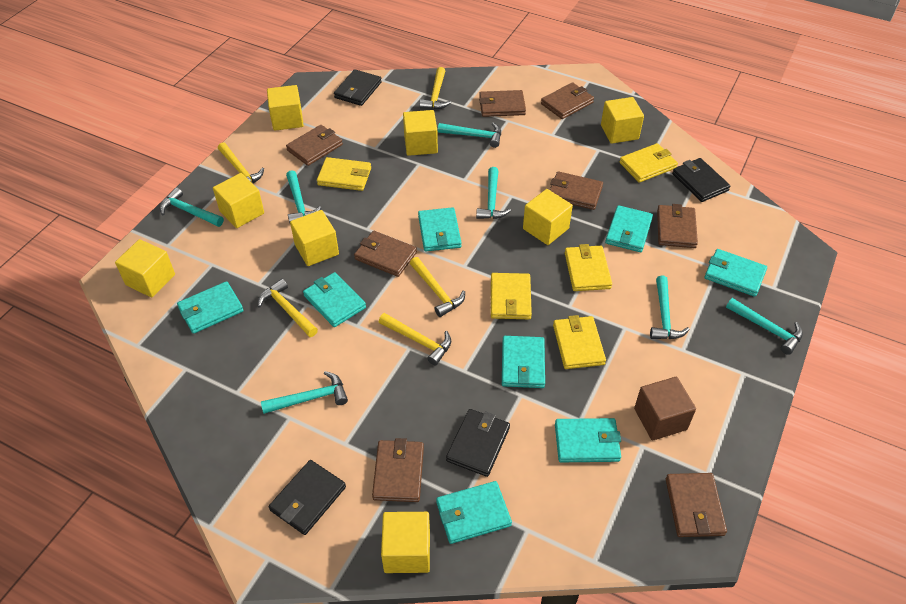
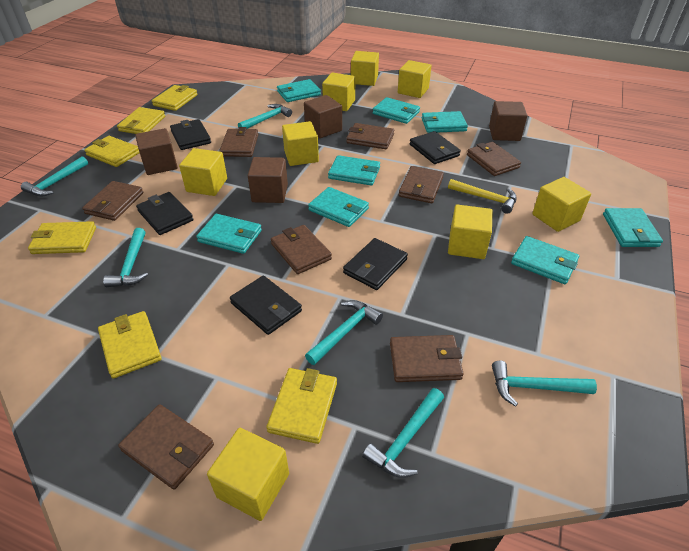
black wallet: [269,460,346,535] [334,69,382,106] [446,409,510,477] [672,158,730,202] = 4 -> [136,192,194,235] [170,119,211,150] [230,276,302,335] [343,238,408,290] [410,131,461,164] = 5
brown cube: [634,377,696,441] = 1 -> [135,128,178,175] [248,157,288,203] [304,95,342,138] [489,101,527,141] = 4
turquoise hammer: [160,188,224,227] [261,371,348,414] [286,170,321,223] [438,123,501,148] [476,167,511,219] [650,276,690,339] [726,298,803,355] = 7 -> [21,156,88,197] [103,228,148,287] [238,104,292,129] [305,300,383,365] [362,388,444,478] [492,361,597,407] = 6
yellow hammer: [218,142,264,183] [258,279,318,337] [379,313,451,366] [410,257,465,317] [420,67,451,109] = 5 -> [448,179,517,214] = 1
yellow wallet: [317,157,371,191] [491,273,532,319] [553,315,606,369] [565,244,612,291] [619,143,678,183] = 5 -> [28,221,96,254] [84,136,140,167] [98,311,162,378] [117,107,165,134] [152,85,198,111] [266,368,337,444] = 6

